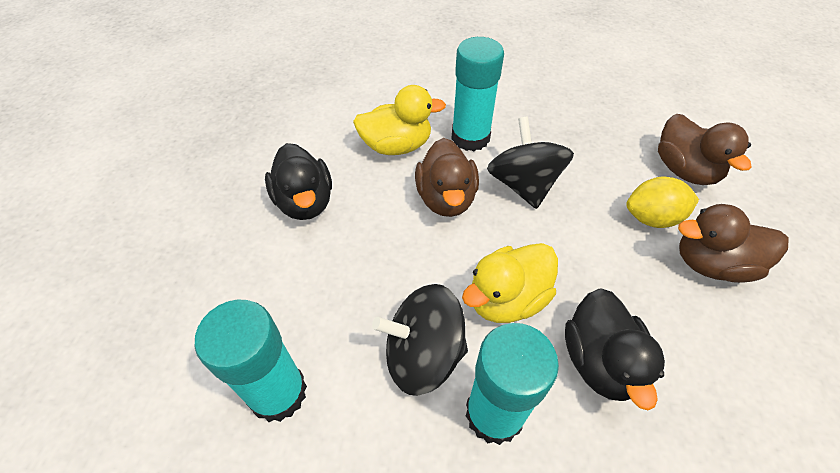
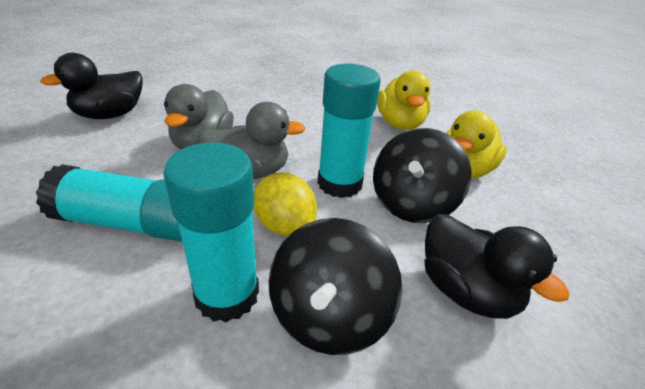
brown duck: [415,138,479,217] [658,114,752,185] [678,204,788,283] = 3 -> none = 0
grey duck: none = 0 -> [164,84,234,149] [198,102,306,179] = 2

